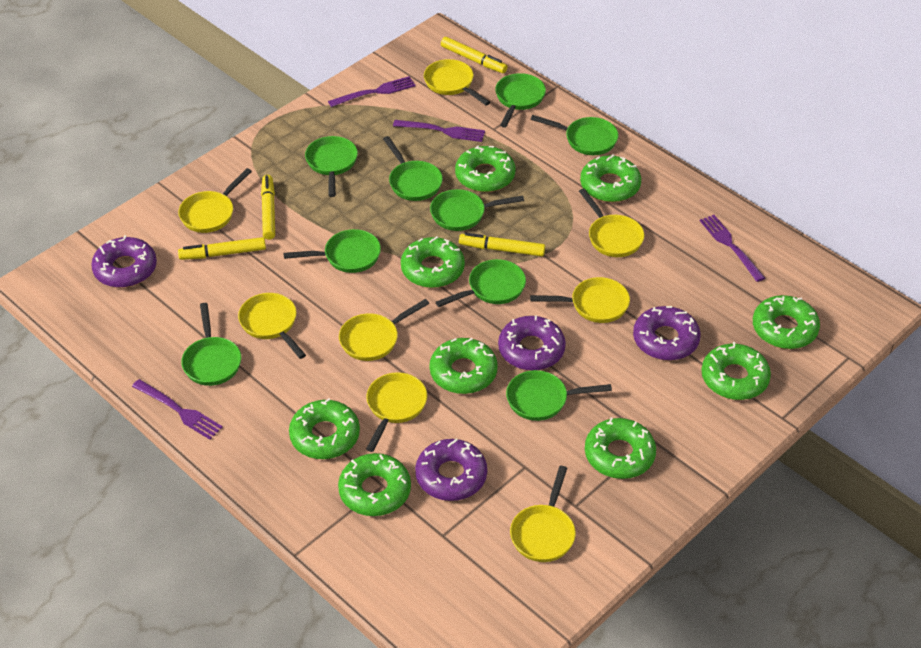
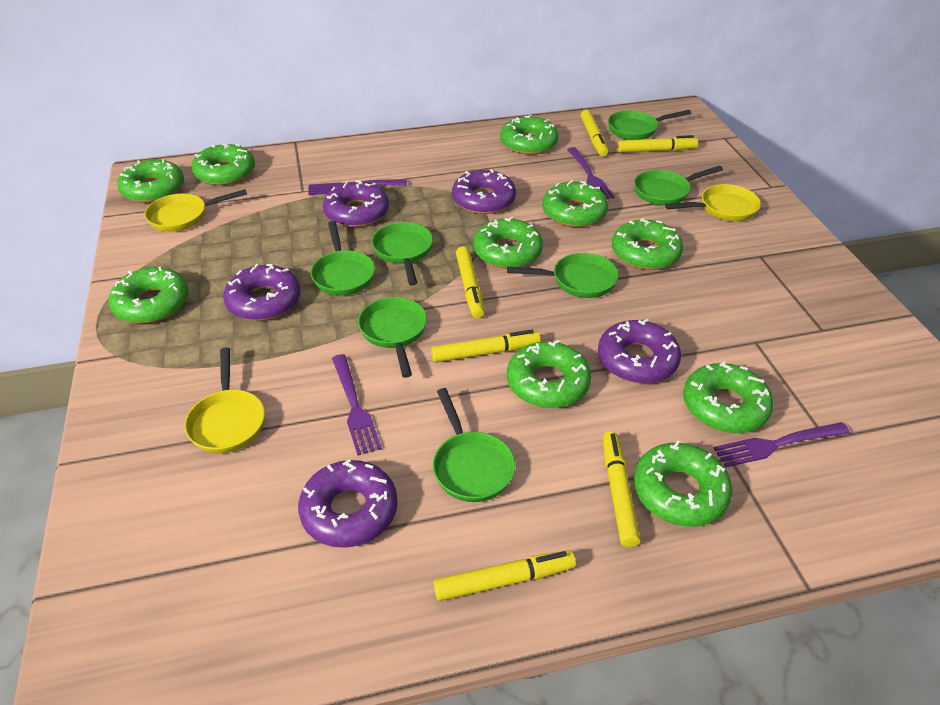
green donut: [289,398,360,459] [338,453,411,516] [401,236,465,288] [430,338,498,394] [455,145,515,192] [580,155,641,202] [585,417,656,479] [702,342,771,400] [753,295,820,349] = 9 -> [109,267,189,323] [117,159,184,203] [191,142,255,185] [473,217,543,268] [500,114,558,155] [507,340,591,408] [542,180,608,227] [612,218,683,270] [633,441,732,527] [683,362,774,433] = 10
green pan: [181,303,241,386] [284,229,381,273] [305,136,358,197] [383,136,443,201] [430,189,524,231] [436,259,526,307] [495,73,546,128] [506,370,612,421] [531,115,618,155] = 9 -> [311,221,375,295] [358,297,427,378] [372,222,433,286] [433,388,516,502] [507,253,619,298] [608,110,691,140] [634,166,723,205] = 7
purple donut: [91,235,157,288] [415,439,487,501] [498,315,566,371] [633,306,700,361] = 4 -> [223,264,301,321] [298,459,398,548] [323,180,389,227] [452,169,516,214] [598,319,681,384] = 5
yellow marker: [178,237,266,260] [261,175,275,240] [441,37,507,73] [459,233,545,256] = 4 -> [431,330,541,363] [434,550,576,601] [456,246,484,318] [580,110,608,156] [603,431,641,547] [617,135,698,153] = 6
yellow pan: [178,168,252,233] [238,293,306,359] [339,299,429,361] [366,372,427,452] [424,59,490,105] [510,466,576,562] [530,277,630,323] [579,188,644,257] = 8 -> [145,189,247,232] [184,347,265,454] [665,184,761,221] = 3

